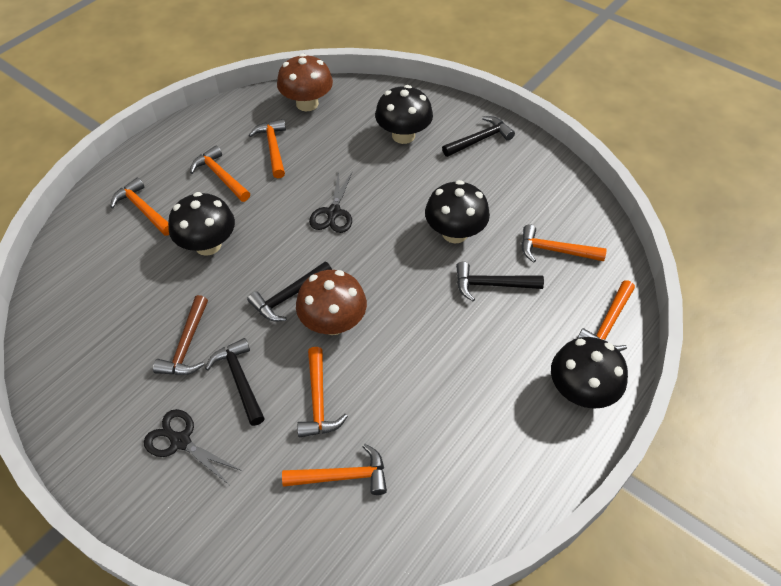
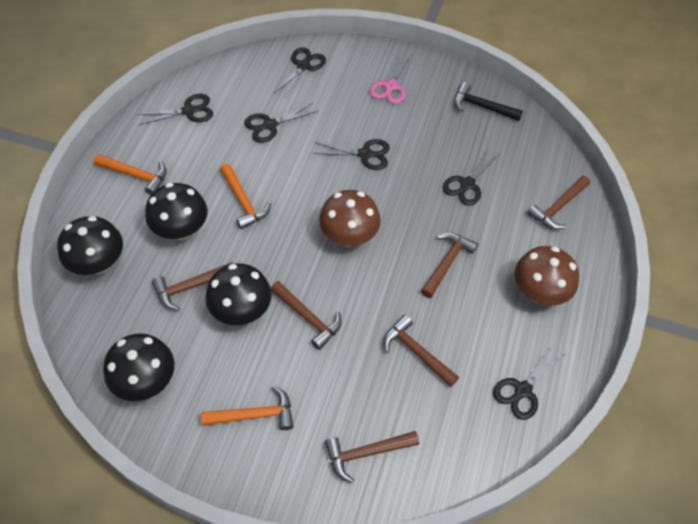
black hammer: [205,338,265,426] [247,262,332,322] [442,116,515,157] [456,262,544,301] = 4 -> [454,82,523,121] = 1
black scissors: [144,409,242,485] [309,171,353,233] = 2 -> [137,94,213,125] [244,103,318,143] [273,47,326,99] [313,139,390,170] [443,148,500,206] [493,345,565,420] = 6
brown hammer: [153,295,208,375] = 1 -> [152,262,233,311] [271,281,342,350] [325,431,419,483] [383,315,459,387] [421,232,478,298] [527,176,590,229] = 6
orange hammer: [111,178,169,236] [190,146,250,202] [249,119,286,178] [282,444,387,495] [297,347,348,437] [522,224,607,263] [578,280,635,352] = 7 -> [94,154,167,195] [201,386,294,430] [220,164,271,229] = 3
pink scissors: none = 0 -> [370,54,412,104] = 1

